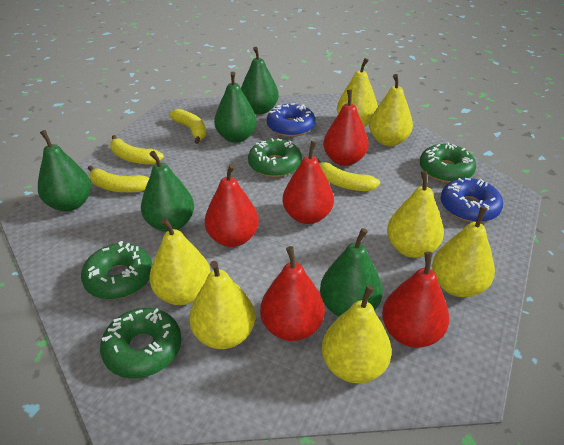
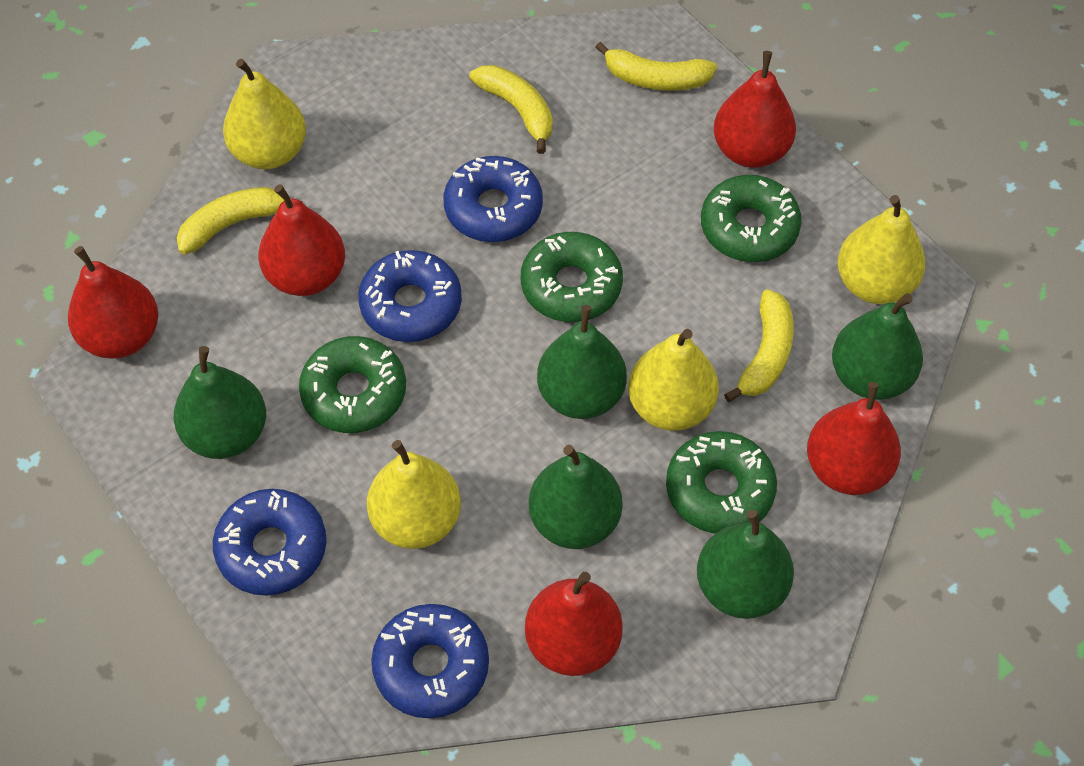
blue donut: [267,103,315,137] [441,178,503,222] = 2 -> [213,489,326,596] [358,250,462,342] [371,604,489,718] [443,156,543,242] = 4
yellow pear: [149,218,211,305] [189,261,255,349] [322,285,392,383] [337,58,378,127] [369,74,413,146] [387,171,444,258] [432,207,495,297] = 7 -> [223,59,306,169] [367,440,461,549] [628,329,719,431] [838,195,925,304] = 4

